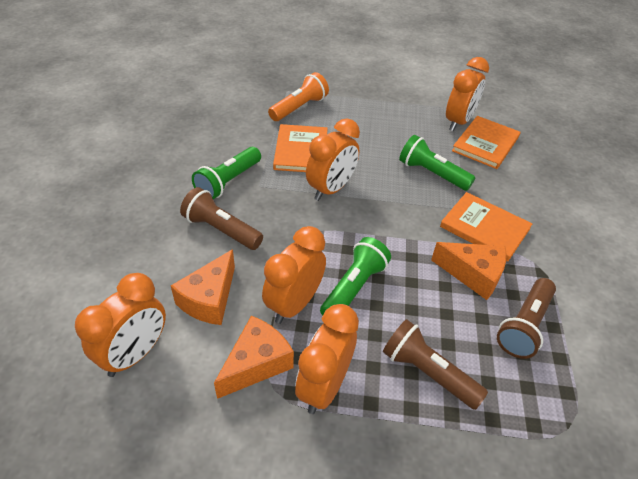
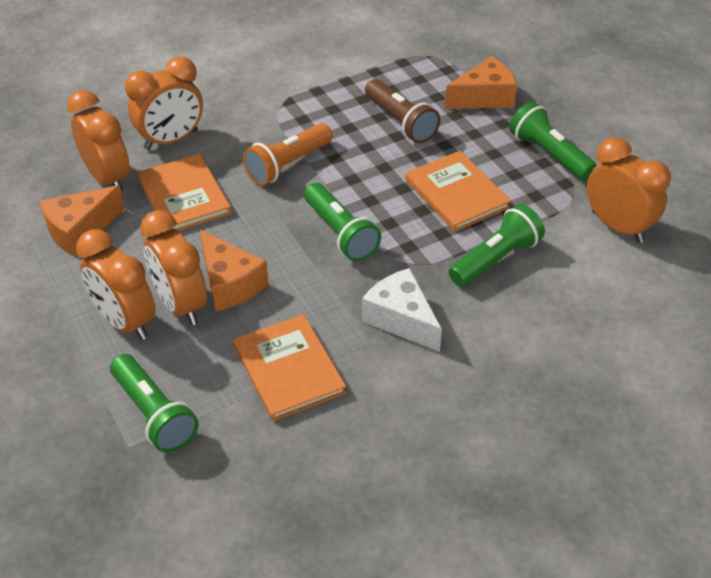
brown flashlight: [180,187,263,250] [383,319,488,410] [497,278,556,359] = 3 -> [365,79,440,143] = 1
green flashlight: [192,147,261,199] [320,237,391,315] [399,135,475,191] = 3 -> [110,354,199,453] [304,183,381,261] [449,204,545,287] [509,102,596,180] = 4
white cheese: none = 0 -> [362,268,442,352] = 1

